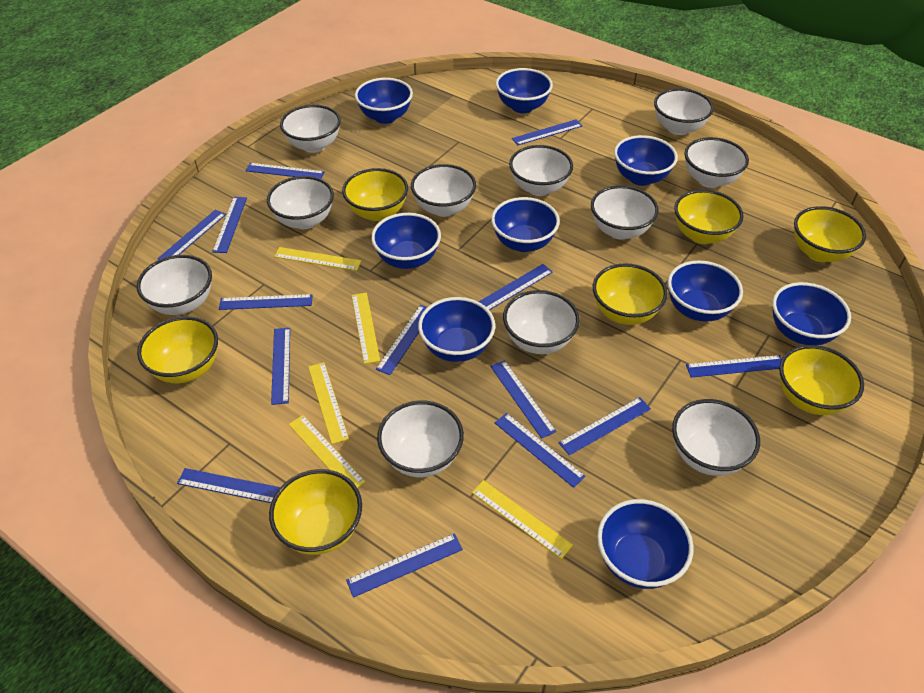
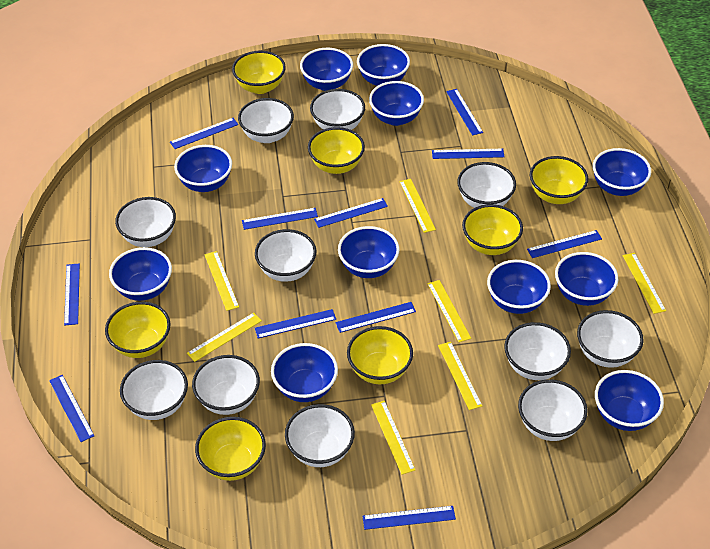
blue bowl: [355,78,413,124] [371,213,441,269] [418,297,495,362] [491,197,560,252] [496,68,553,113] [597,499,693,589] [614,135,678,186] [668,260,743,322] [772,282,851,345] = 9 -> [109,247,172,301] [174,145,232,192] [271,343,338,402] [300,48,353,91] [338,226,399,278] [357,44,410,86] [369,81,424,126] [487,260,551,314] [555,252,618,306] [593,148,651,196] [595,370,664,431] = 11
blue ruler: [157,209,226,260] [177,468,280,503] [212,197,247,253] [219,294,313,310] [246,163,325,179] [271,328,290,405] [346,533,463,598] [376,305,427,375] [479,264,553,310] [490,360,556,439] [495,413,586,488] [512,119,582,145] [559,397,651,455] [686,355,782,377] = 14 -> [49,375,94,442] [64,263,80,326] [170,118,238,149] [242,208,318,230] [255,309,336,338] [314,198,388,228] [335,302,416,333] [362,506,456,530] [432,149,504,159] [446,89,483,136] [527,230,602,258] = 11
yellow ruler: [274,247,362,271] [288,415,365,488] [308,362,349,444] [352,293,380,364] [472,480,573,559] = 5 -> [187,313,262,362] [204,251,239,311] [371,401,415,475] [399,179,436,233] [427,280,471,342] [438,342,482,410] [623,253,666,314] = 7

